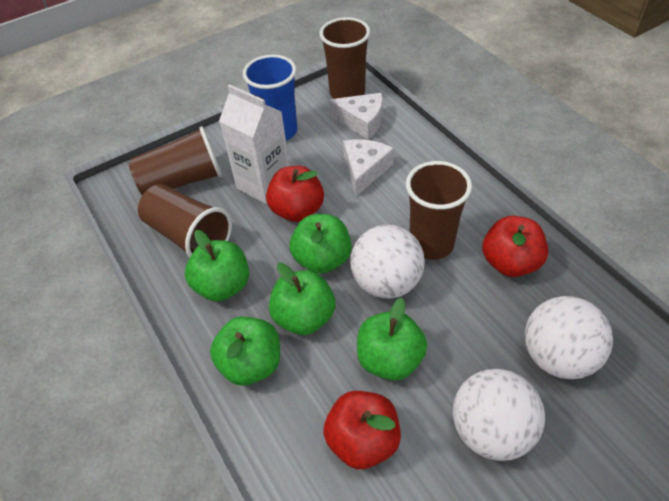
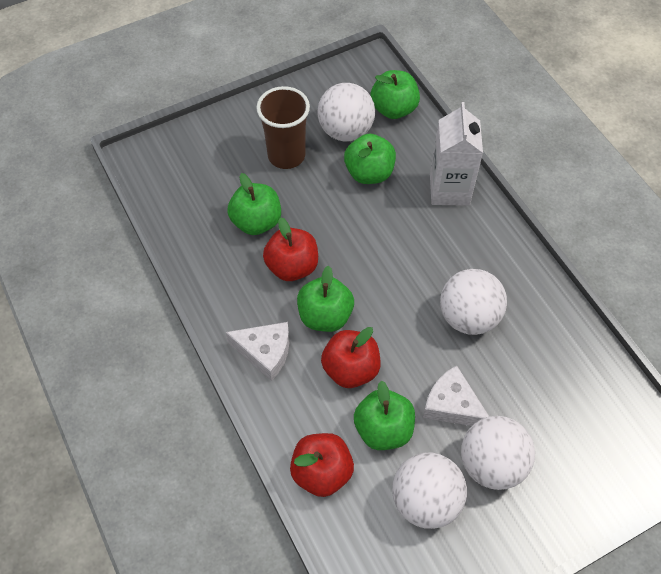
blue cup: [243,55,297,141] = 1 -> none = 0
brown cup: [129,126,222,195] [138,184,232,258] [319,17,370,99] [406,161,472,260] = 4 -> [256,86,310,169] = 1
white ball: [350,225,425,299] [453,369,545,461] [525,296,613,379] = 3 -> [317,83,375,141] [392,453,467,529] [440,269,507,335] [461,416,535,490] = 4

